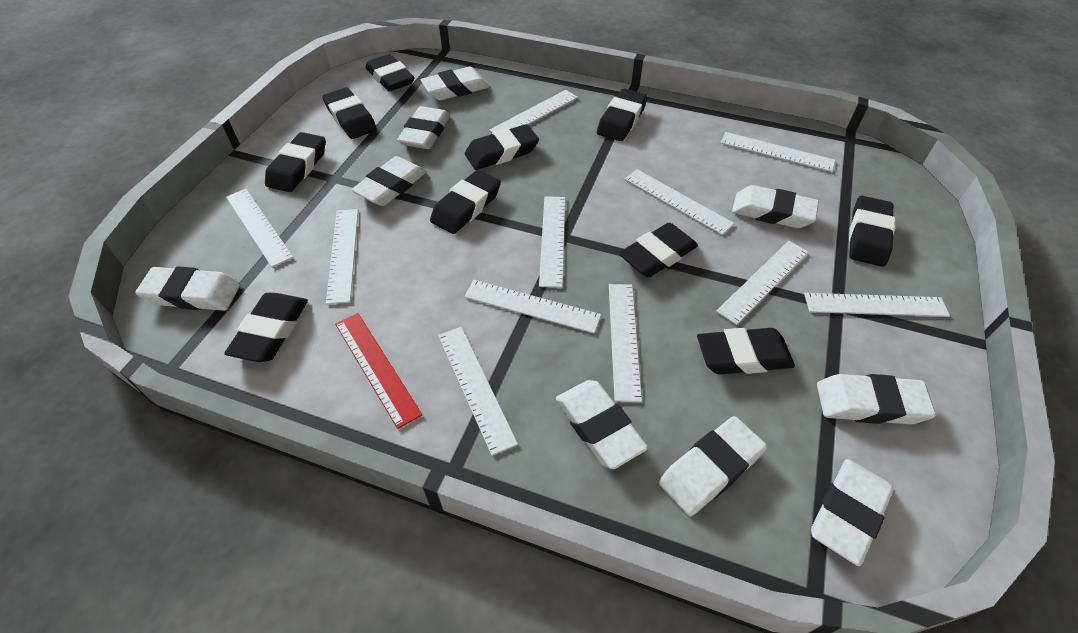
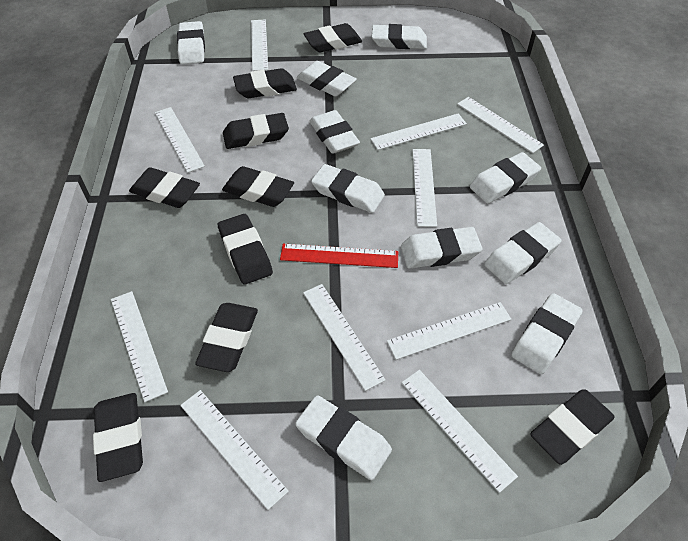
black eraser: [224,293,308,362] [265,132,325,192] [323,87,377,139] [366,54,414,92] [430,170,501,234] [465,124,539,170] [597,89,648,141] [619,223,698,277] [697,328,795,375] [849,196,895,267] = 10 -> [93,393,143,482] [129,167,200,208] [195,303,258,372] [218,214,273,284] [222,166,294,207] [223,113,289,149] [233,68,297,98] [303,23,362,52] [530,390,615,465] = 9
white eraser: [135,266,240,311] [351,156,427,206] [397,106,450,149] [420,67,489,100] [556,380,648,469] [659,416,767,516] [732,185,819,228] [811,459,893,566] [817,374,936,424] = 9 -> [177,21,205,64] [295,395,392,480] [297,61,357,96] [309,110,360,154] [311,164,385,213] [372,24,427,49] [401,227,482,269] [470,152,541,204] [484,222,562,284] [512,293,583,374] = 10
white ruler: [226,189,293,267] [326,209,358,305] [438,327,518,456] [464,280,601,333] [489,90,578,133] [539,196,565,288] [609,284,642,402] [625,169,734,235] [716,241,808,325] [721,132,835,172] [804,293,950,317] = 11 -> [111,291,168,402] [155,107,205,173] [180,390,289,510] [251,20,268,71] [303,284,385,391] [370,113,467,150] [387,302,511,360] [401,370,518,493] [412,149,437,227] [457,97,544,153] = 10

